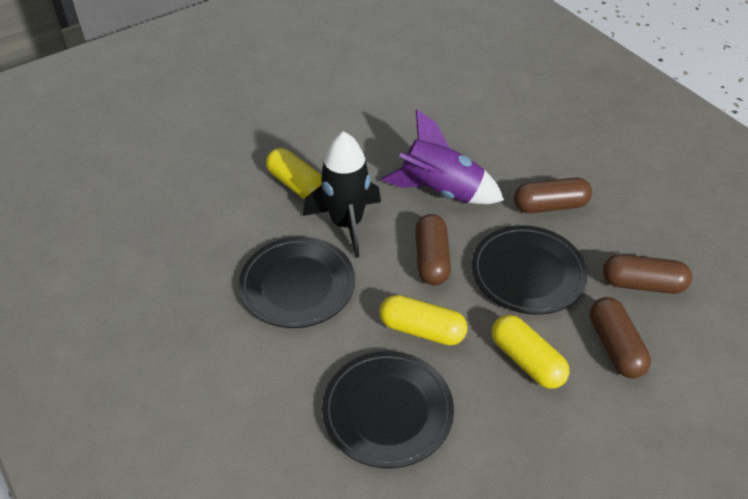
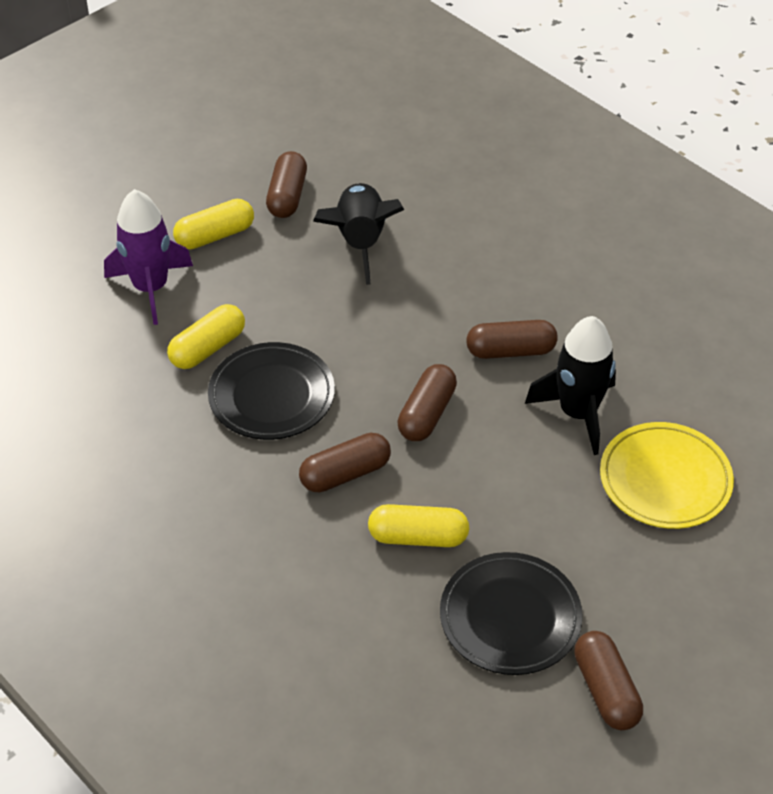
black plate: [239,237,355,328] [322,351,454,468] [472,225,588,315] = 3 -> [208,342,335,440] [440,552,583,675] = 2
black rocket: [303,131,381,258] = 1 -> [313,183,404,285] [525,316,616,455] = 2
brown capsule: [415,214,451,285] [514,178,592,213] [590,297,651,378] [603,254,692,294] = 4 -> [266,151,307,218] [299,433,391,493] [397,364,457,441] [466,320,558,359] [574,631,643,730] = 5
yellow plate: none = 0 -> [600,422,734,529] = 1

